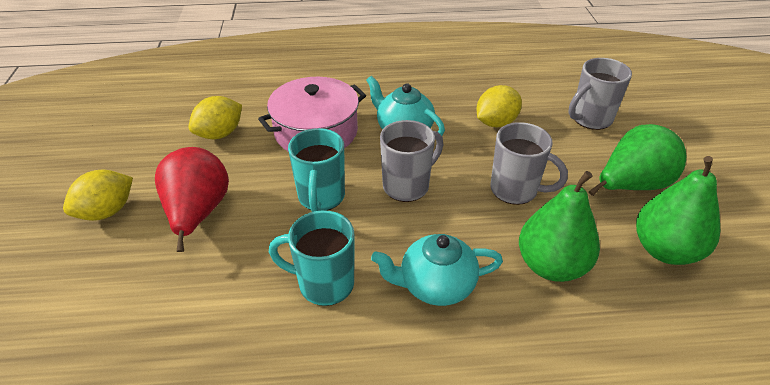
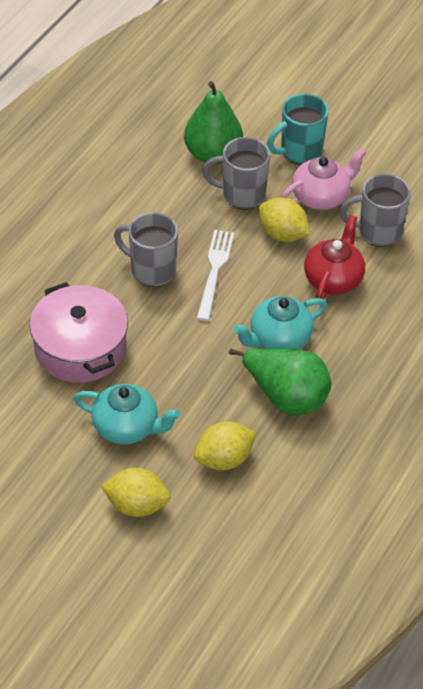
green pear: [519,171,600,282] [589,124,686,196] [636,156,720,265] = 3 -> [184,81,243,164] [229,348,332,415] = 2
pink teapot: none = 0 -> [281,147,367,210] = 1
red pear: [155,147,229,252] = 1 -> none = 0
red teapot: none = 0 -> [304,215,365,299] = 1
turquoise mug: [269,210,354,306] [288,128,345,212] = 2 -> [267,93,329,165] = 1
white fork: none = 0 -> [197,230,234,321] = 1

